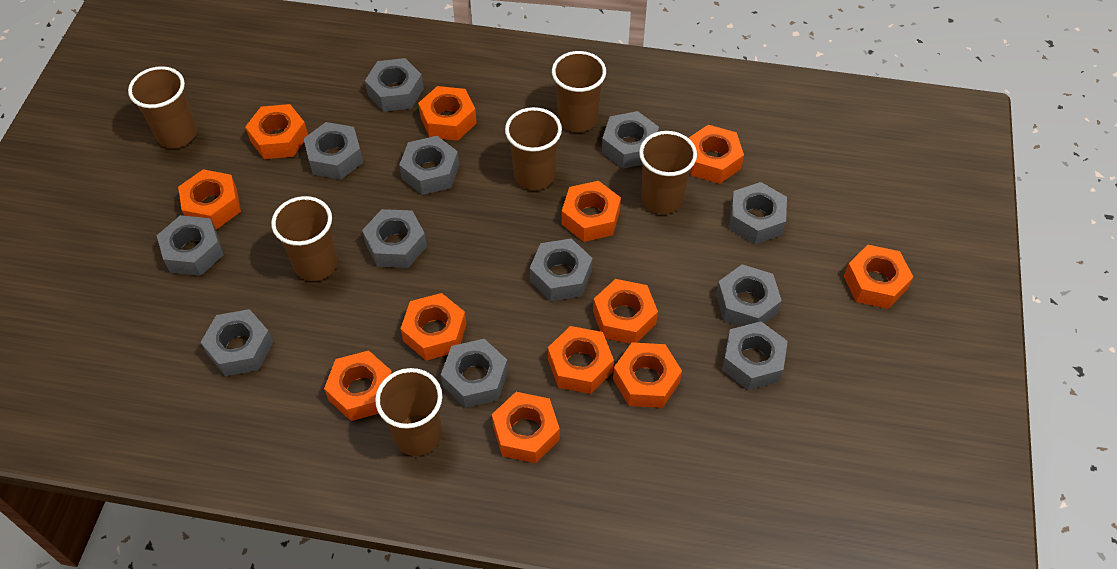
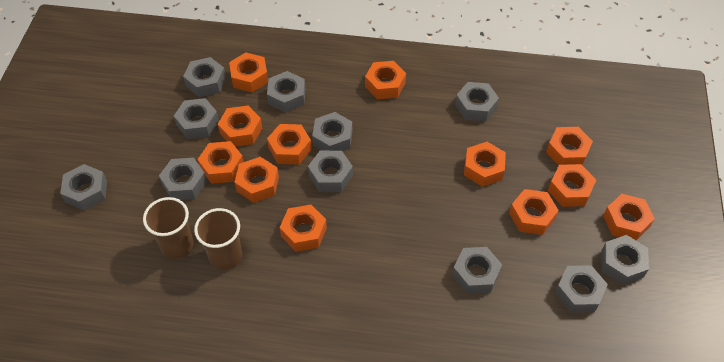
brown cup: [128,66,197,148] [271,196,338,281] [375,368,442,456] [505,107,562,190] [552,51,606,132] [639,131,697,214] = 6 -> [143,197,193,259] [194,208,242,270] = 2
grey nut: [156,215,224,276] [201,309,273,376] [303,122,363,180] [362,209,427,268] [365,58,424,112] [399,136,459,195] [441,339,508,408] [530,238,593,301] [602,111,659,169] [716,264,782,327] [722,321,788,390] [729,182,787,244] = 12 -> [60,164,107,211] [159,158,207,200] [174,98,219,139] [183,57,226,97] [267,71,305,113] [308,151,353,192] [312,112,352,151] [452,247,502,294] [455,82,499,121] [555,265,608,313] [601,235,649,285] = 11

